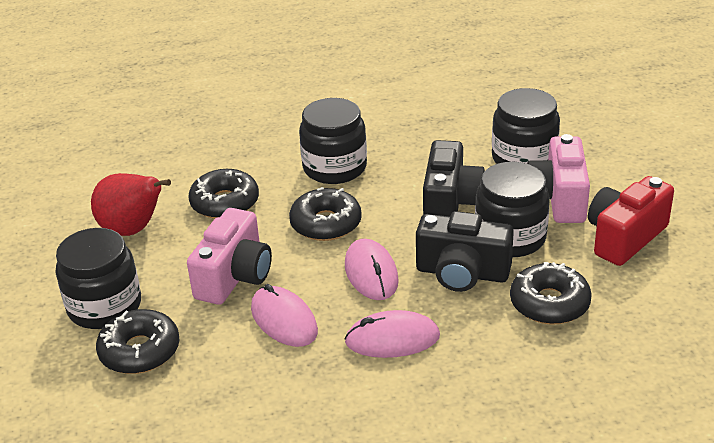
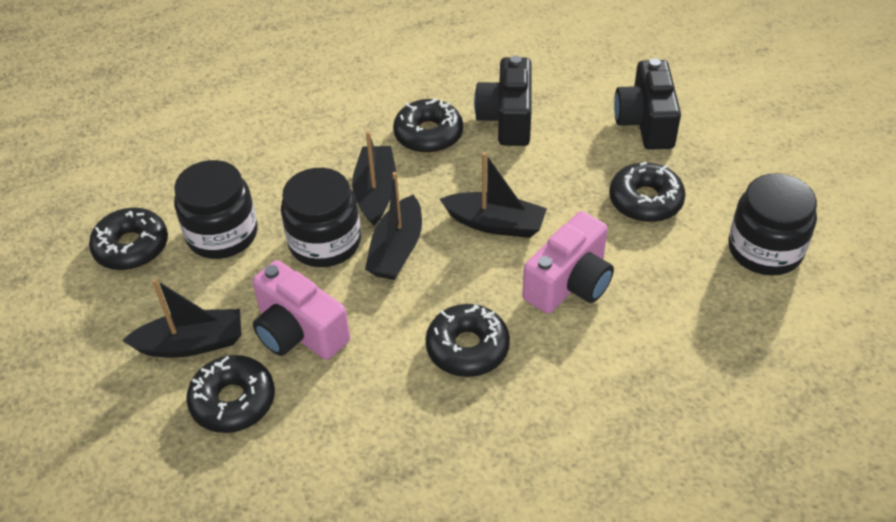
black boat: none = 0 -> [122,279,241,358] [352,131,396,226] [365,172,422,280] [440,152,547,238] = 4
black donut: [96,309,179,374] [189,169,259,219] [289,187,362,241] [510,262,592,325] = 4 -> [89,208,168,270] [186,355,275,433] [393,98,463,153] [425,304,510,377] [609,162,686,222] = 5
black jar: [56,228,141,329] [299,98,367,184] [475,162,550,257] [492,88,560,164] = 4 -> [174,160,258,259] [281,168,361,267] [728,174,817,275] = 3
pink mouse: [251,284,318,347] [344,310,440,358] [345,239,399,300] = 3 -> none = 0
red camera: [588,176,674,266] = 1 -> none = 0
red pear: [91,173,171,236] = 1 -> none = 0

